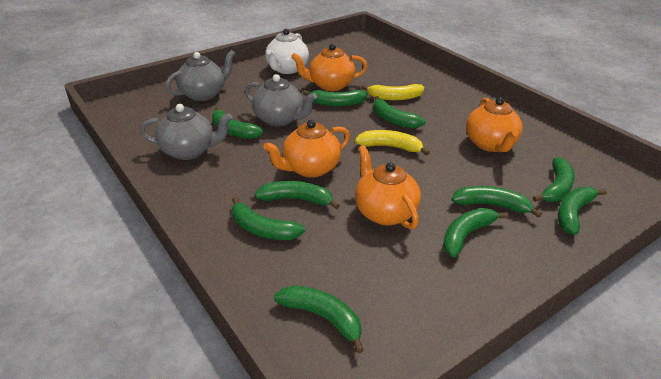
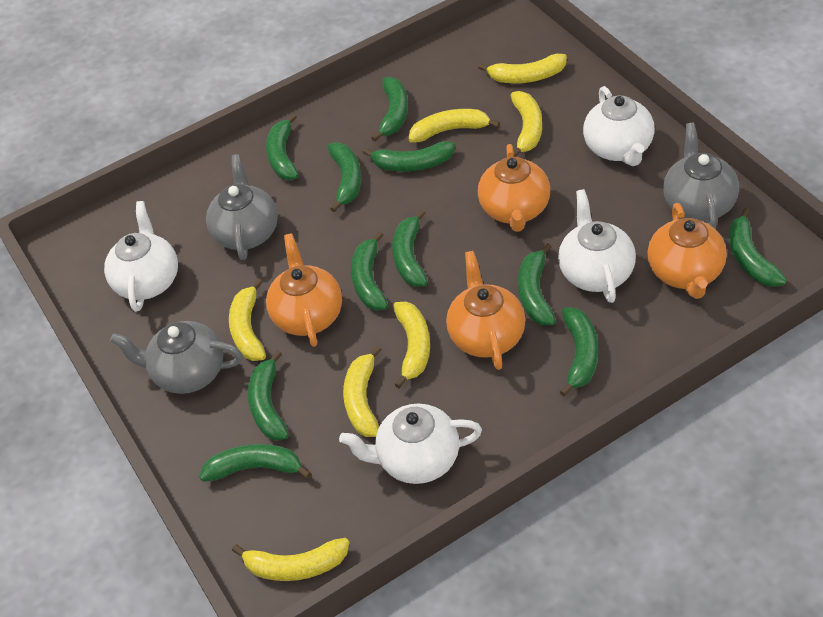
green banana: [212,107,263,139] [232,197,305,240] [255,181,340,209] [274,285,364,353] [303,90,368,107] [373,96,426,129] [443,208,509,258] [451,186,542,218] [533,158,575,202] [558,187,607,235] = 10 -> [200,444,311,482] [248,350,289,441] [266,114,299,180] [328,142,361,213] [351,231,388,310] [362,141,455,172] [371,77,408,142] [392,209,428,287] [518,243,556,325] [560,307,598,397] [729,208,787,287] = 11
white teapot: [265,29,309,74] = 1 -> [104,201,178,312] [339,403,482,484] [558,189,636,303] [583,86,654,166] = 4
yellow banana: [355,130,430,155] [361,84,424,100] = 2 -> [229,279,266,361] [232,538,350,581] [343,346,382,437] [393,301,430,388] [409,109,500,143] [478,54,567,83] [511,91,542,157] = 7

